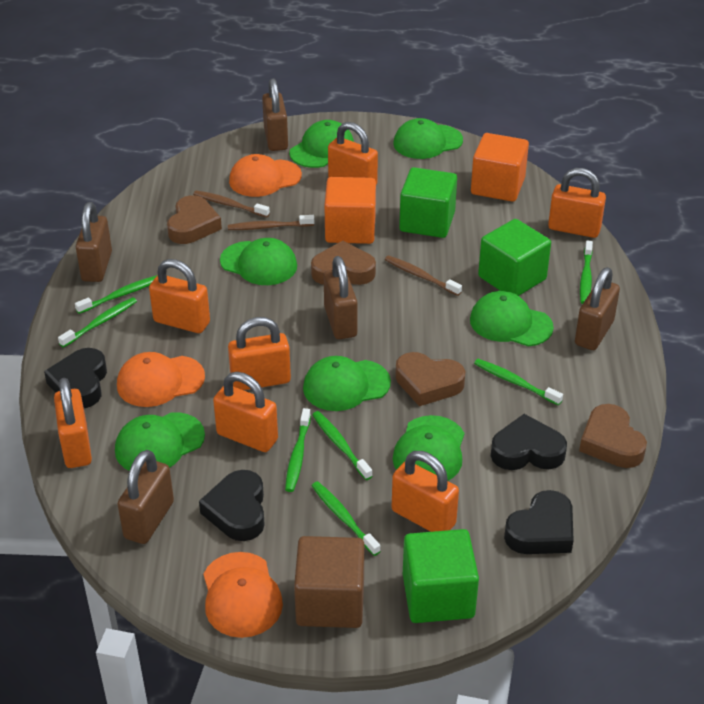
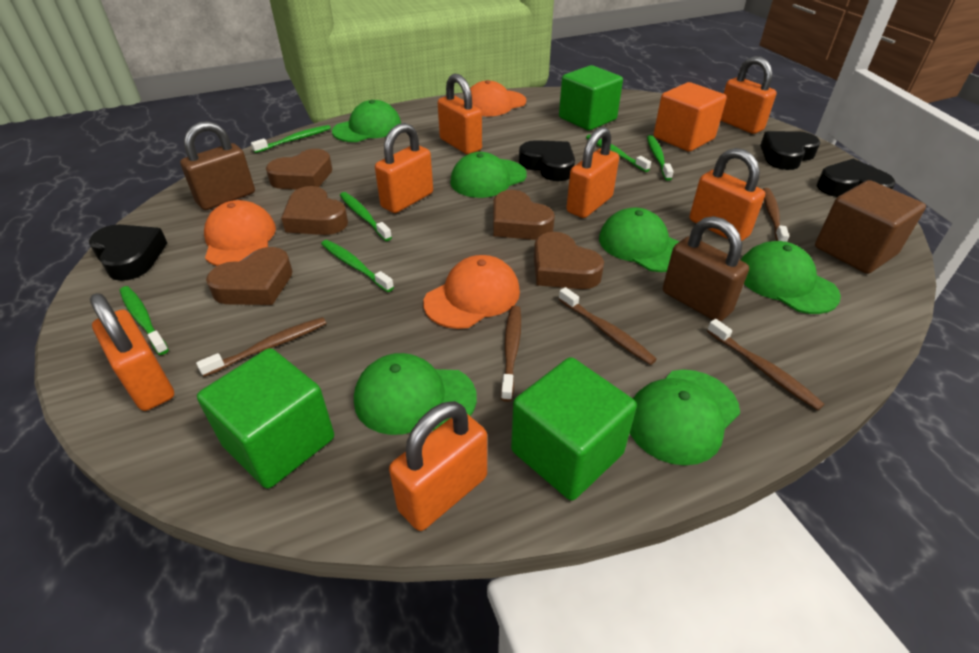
brown heart: [167,195,222,244] [311,241,376,285] [395,352,465,406] [579,404,647,468] = 4 -> [206,247,292,305] [266,149,332,190] [281,186,348,235] [493,190,555,240] [534,232,604,289] = 5
brown padlock: [76,202,112,282] [118,450,174,544] [262,78,288,151] [324,256,358,339] [575,267,620,350] = 5 -> [180,121,255,210] [663,216,749,322] = 2
brown toothbrush: [193,190,270,217] [228,215,314,230] [385,255,462,296] = 3 -> [196,317,327,377] [501,306,521,402] [559,287,657,365] [707,319,825,410] [763,188,789,242] = 5
green cap: [115,412,205,471] [220,238,297,285] [289,120,354,168] [303,356,391,411] [393,118,463,159] [393,415,465,481] [470,291,554,346] = 7 -> [332,100,401,142] [354,353,477,435] [450,152,527,198] [599,207,679,272] [630,370,740,465] [741,241,841,314] = 6
green toothbrush: [58,297,137,348] [75,275,157,314] [285,408,311,492] [312,411,373,480] [312,481,381,556] [474,359,563,405] [580,241,593,304] = 7 -> [120,286,169,355] [251,125,331,153] [321,240,394,292] [340,192,392,241] [586,135,651,172] [647,135,674,181] = 6
orange cube: [324,177,376,244] [471,133,529,202] = 2 -> [654,82,726,152] = 1

